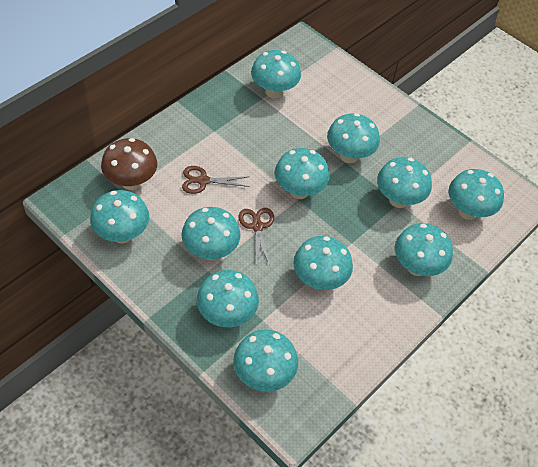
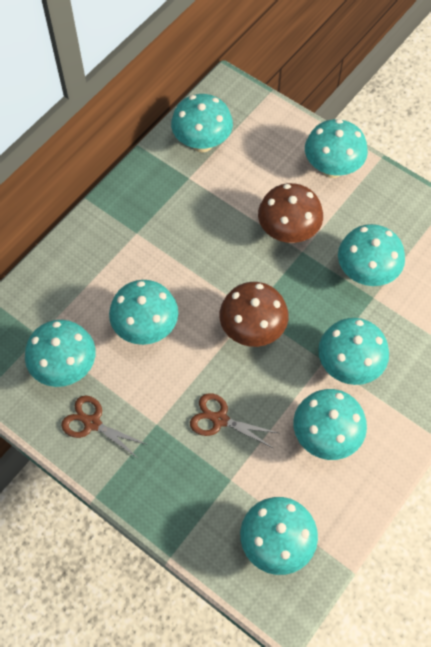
brown mushroom: [101,138,157,190] = 1 -> [219,282,289,347] [258,183,323,243] = 2
turquoise mushroom: [90,190,149,244] [181,207,241,260] [197,270,259,327] [233,330,298,392] [251,50,301,98] [275,148,330,199] [293,236,353,290] [327,113,380,163] [377,157,432,208] [395,223,453,276] [449,169,504,220] = 11 -> [25,320,96,387] [109,280,178,345] [171,94,233,153] [240,497,318,575] [293,389,367,460] [305,119,368,178] [318,318,389,385] [338,224,405,286] = 8

